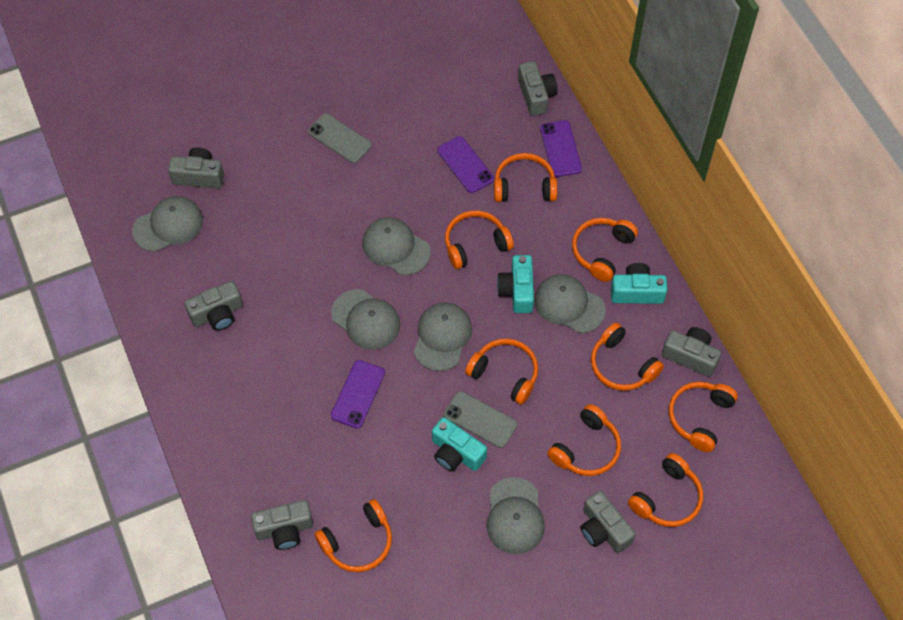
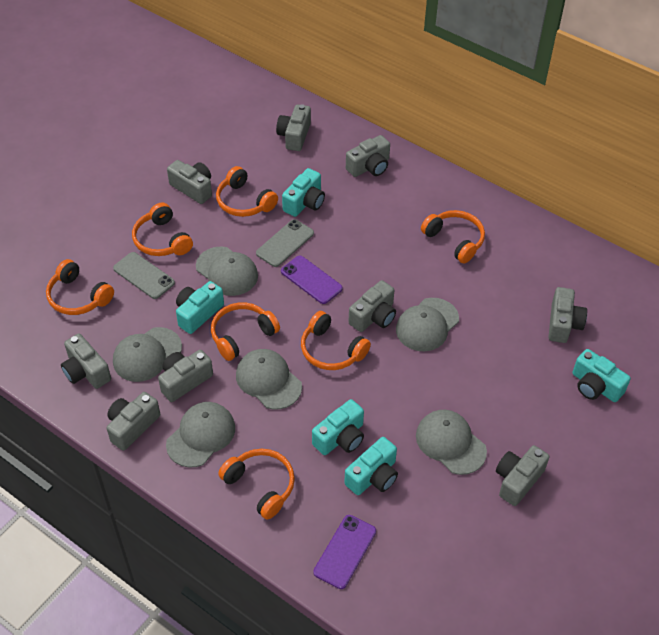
grey camera: [168,147,224,189] [185,281,243,331] [251,500,313,550] [518,61,558,116] [581,491,635,553] [662,327,721,377] = 6 -> [61,333,111,389] [107,392,160,451] [158,350,213,402] [167,160,212,204] [276,104,311,151] [346,135,390,177] [349,280,396,332] [496,445,549,506] [548,287,587,343] = 9
orange headphones: [315,499,392,572] [445,211,514,269] [465,338,538,405] [494,153,558,202] [547,404,621,476] [572,218,638,282] [591,323,664,391] [628,453,703,527] [669,382,738,452] = 9 -> [46,259,114,315] [132,202,193,256] [211,302,280,361] [216,166,278,217] [218,449,295,519] [301,311,371,370] [421,210,485,263] = 7
purple phone: [331,360,385,428] [437,136,494,193] [540,120,582,177] = 3 -> [281,256,343,304] [313,515,376,589] = 2
turquoise camera: [432,417,487,472] [497,255,534,313] [611,263,667,304] = 3 -> [176,281,224,334] [282,168,325,217] [312,399,364,455] [344,437,398,495] [572,349,631,402] = 5

